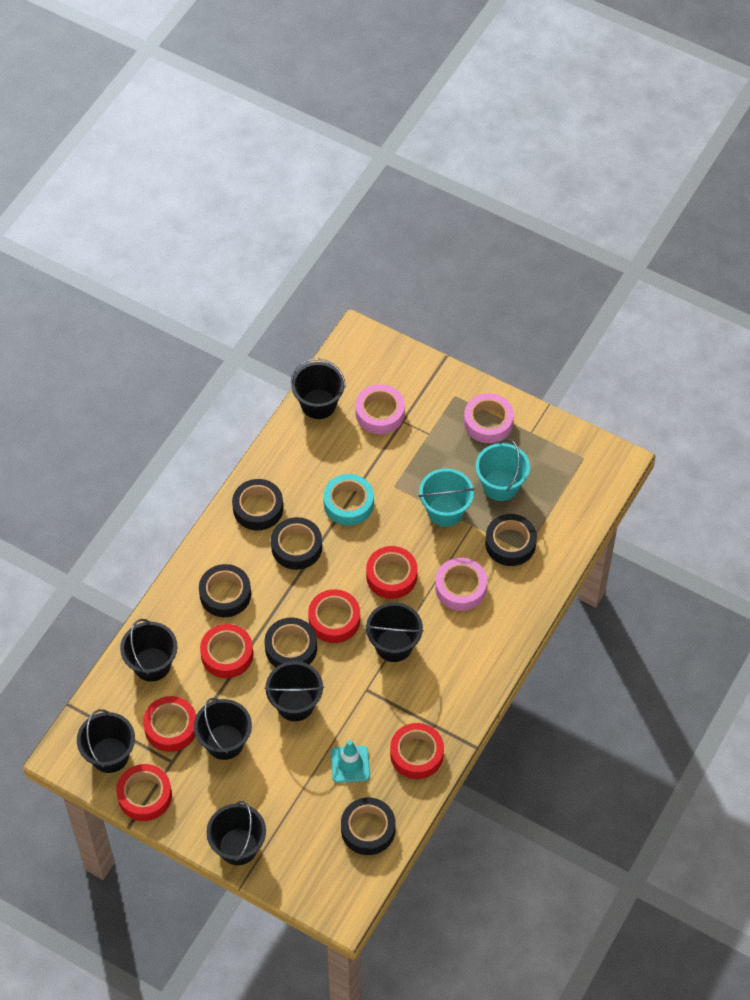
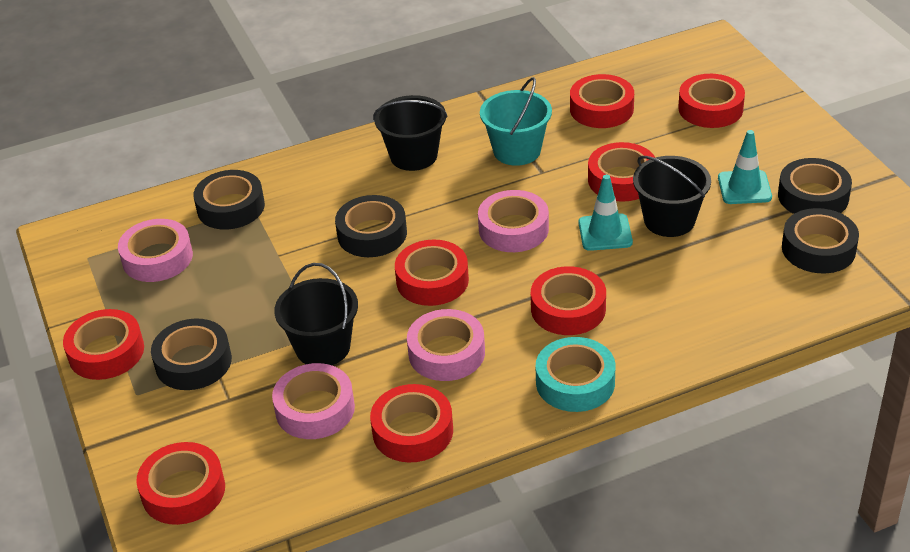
black bucket: [77,709,135,773] [120,619,178,682] [194,698,252,760] [206,801,266,865] [264,661,324,721] [291,358,346,419] [365,602,424,662] = 7 -> [274,263,358,365] [373,95,448,171] [633,156,711,237] = 3
black tape: [199,564,251,617] [232,479,283,530] [265,618,317,667] [271,517,322,570] [341,798,395,855] [485,514,537,566] = 6 -> [151,318,232,390] [193,170,265,230] [335,195,407,257] [778,158,852,214] [782,208,859,273] = 5
pink tape: [356,384,405,434] [435,558,487,611] [464,393,514,443] = 3 -> [118,219,193,282] [272,363,355,439] [407,309,485,381] [478,190,549,252] = 4
red tape: [116,764,172,821] [143,696,196,752] [200,624,253,678] [308,589,360,643] [366,546,418,599] [390,723,444,779] = 6 -> [63,309,144,380] [136,442,225,525] [370,384,453,462] [395,240,469,306] [531,266,606,335] [570,74,634,128] [588,142,655,202] [678,74,745,128] = 8
turquoise bucket: [418,468,475,527] [475,439,530,501] = 2 -> [480,77,552,166] = 1
turquoise traffic cone: [331,740,370,783] = 1 -> [578,175,633,251] [718,130,772,204] = 2

